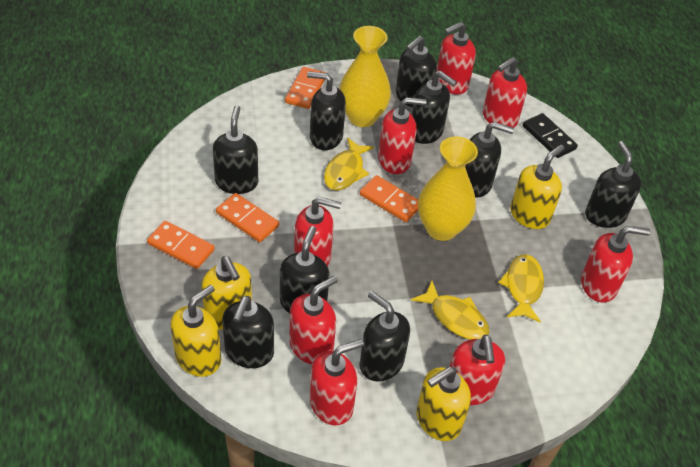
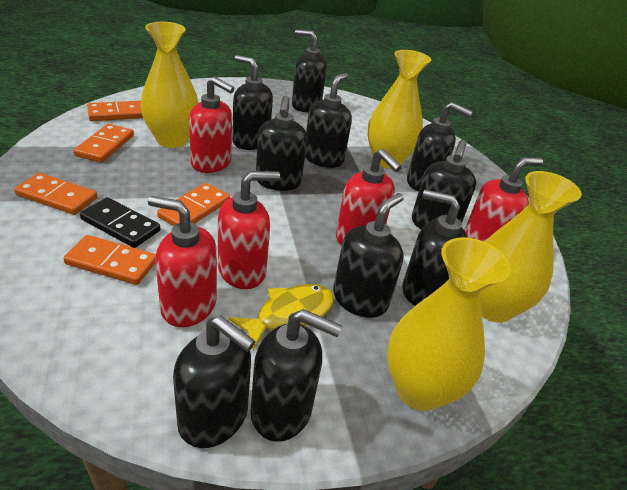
black soap dispenser: [213,106,258,194] [222,296,274,368] [280,226,329,313] [307,71,346,150] [360,291,410,382] [395,36,437,107] [412,71,457,144] [465,122,514,197] [585,141,642,228] = 9 -> [173,315,256,448] [232,55,273,150] [251,309,342,442] [256,96,307,191] [292,30,327,112] [305,73,352,168] [333,193,404,318] [403,190,467,306] [407,102,473,192] [412,140,476,229] = 10
orange domino: [147,221,215,269] [216,193,279,242] [285,67,326,109] [360,175,418,222] = 4 -> [14,173,97,215] [63,235,156,285] [74,124,134,163] [87,101,143,121] [157,183,230,226] = 5
red soap dispenser: [289,276,338,364] [294,197,342,266] [310,339,364,425] [378,97,426,174] [436,22,476,94] [450,334,505,405] [483,57,527,128] [581,226,650,303] = 8 -> [148,196,217,327] [189,76,234,173] [218,171,280,289] [336,149,402,245] [464,158,543,242] = 5
yellow fish: [324,137,374,190] [411,281,489,340] [498,254,544,323] = 3 -> [228,284,334,351] = 1
yellow soap dispenser: [170,285,221,377] [202,256,252,330] [417,367,471,441] [510,145,564,229] = 4 -> none = 0
yellow vase: [339,26,391,127] [418,137,478,241] = 2 -> [140,22,199,148] [367,50,431,169] [387,237,511,411] [480,171,582,323] = 4

